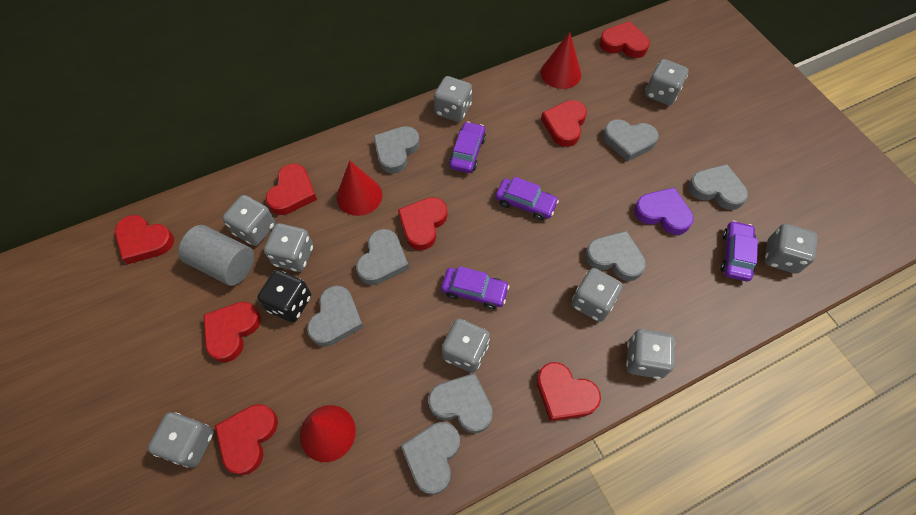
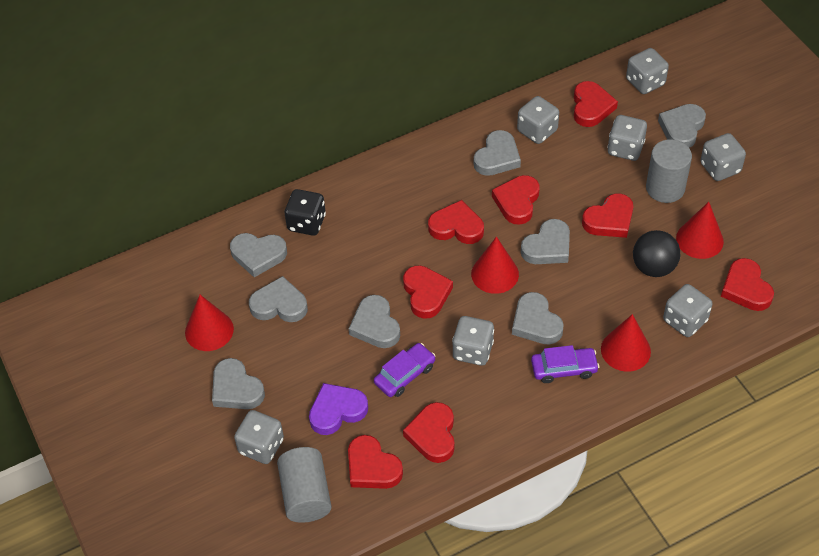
black ball: none = 0 -> [633,230,680,277] = 1
grey cylinder: [178,225,254,286] = 1 -> [277,447,332,523] [646,139,692,203] = 2
grey dice: [148,412,214,468] [222,195,275,246] [264,223,313,272] [434,76,472,122] [442,319,490,373] [571,268,623,322] [626,329,675,379] [645,59,689,105] [765,224,818,274] = 9 -> [234,410,284,464] [452,316,494,366] [517,96,559,144] [607,115,647,161] [626,48,669,94] [663,284,712,337] [700,133,746,181] = 7
purple car: [441,266,510,309] [449,121,486,173] [495,177,559,220] [721,221,758,281] = 4 -> [374,343,436,397] [531,345,599,383] = 2
red cone: [300,405,356,462] [337,161,382,216] [541,32,581,89] = 3 -> [185,295,234,351] [471,236,519,294] [601,314,651,372] [676,202,724,259] = 4

